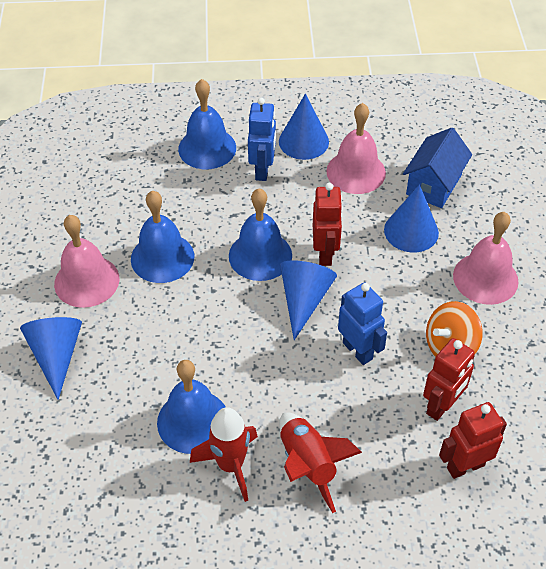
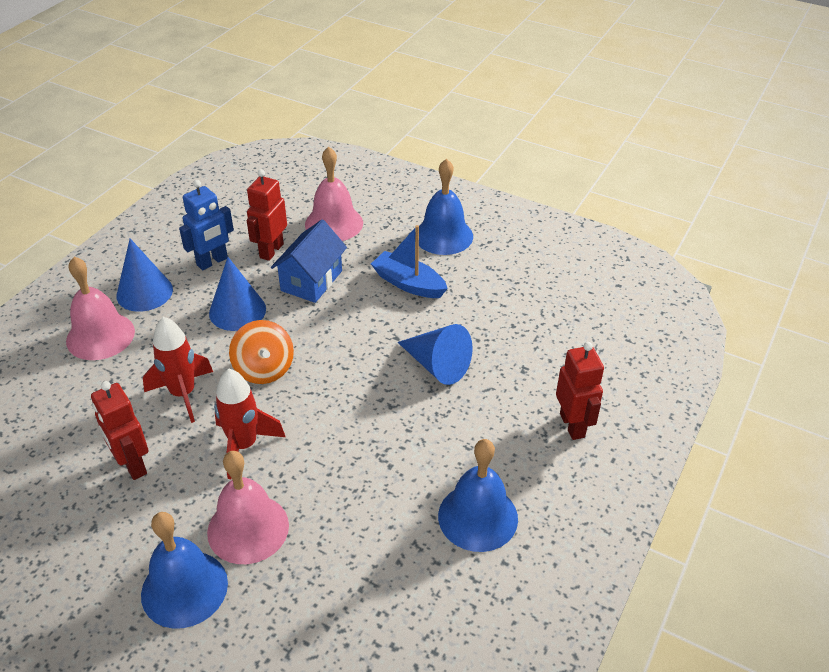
blue bell: [131,191,194,283] [157,360,225,454] [178,79,236,169] [229,189,292,281] = 4 -> [141,512,228,629] [419,159,473,255] [438,439,518,552] = 3
blue boat: none = 0 -> [371,225,448,298] = 1
blue cone: [20,317,82,400] [279,94,329,160] [280,260,337,340] [384,185,439,252] = 4 -> [116,239,173,312] [209,257,266,331] [398,324,473,385] = 3
blue robot: [248,98,276,181] [338,282,387,365] = 2 -> [179,180,234,270] = 1

